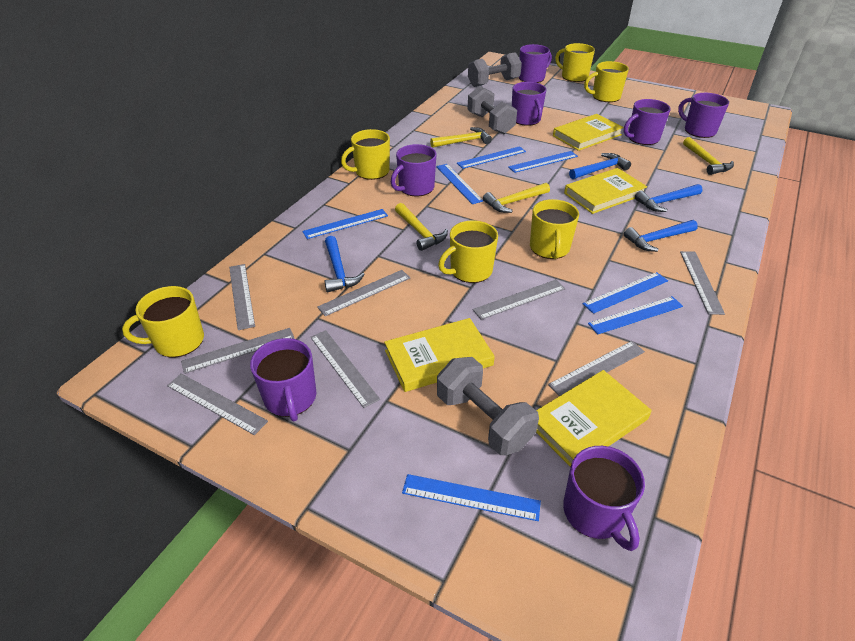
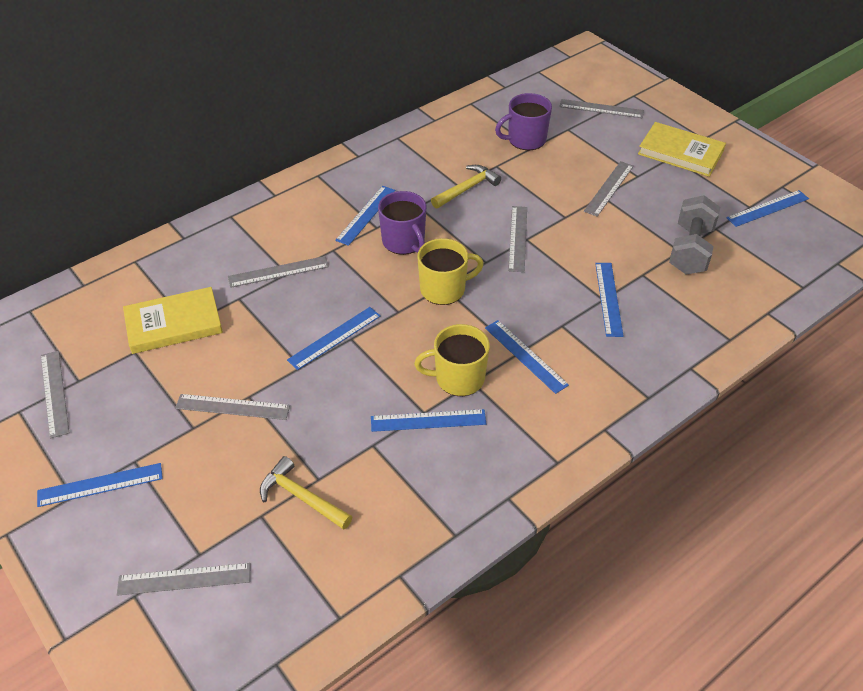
blue hammer: [324,236,365,293] [569,153,631,179] [624,220,698,252] [635,184,703,212] = 4 -> none = 0
grey dumbbell: [437,357,539,455] [467,86,517,134] [468,52,522,87] = 3 -> [669,195,720,274] = 1
grey ruler: [167,373,268,435] [181,328,295,374] [229,264,255,330] [310,330,380,408] [317,270,410,316] [473,280,566,320] [548,341,645,396] [680,251,725,315] = 8 -> [41,351,69,439] [117,563,251,596] [175,394,290,420] [228,256,329,288] [508,206,527,272] [559,99,644,118] [584,161,634,217] = 7
purple mug: [250,338,316,421] [391,144,436,197] [512,82,547,126] [519,44,552,83] [563,446,645,551] [624,99,671,145] [678,93,729,138] = 7 -> [378,191,426,255] [495,93,552,150] = 2
yellow book: [384,318,495,392] [536,370,652,467] [553,114,624,151] [564,168,647,214] = 4 -> [123,287,223,354] [638,122,726,177] = 2
yellow hammer: [395,203,448,251] [430,127,492,148] [483,183,550,213] [683,137,734,175] = 4 -> [260,456,352,530] [431,165,501,209] = 2
yellow mug: [122,286,204,357] [341,129,390,180] [438,221,498,283] [530,199,579,259] [555,43,595,82] [584,61,629,102] = 6 -> [414,324,490,396] [417,238,484,305] = 2

